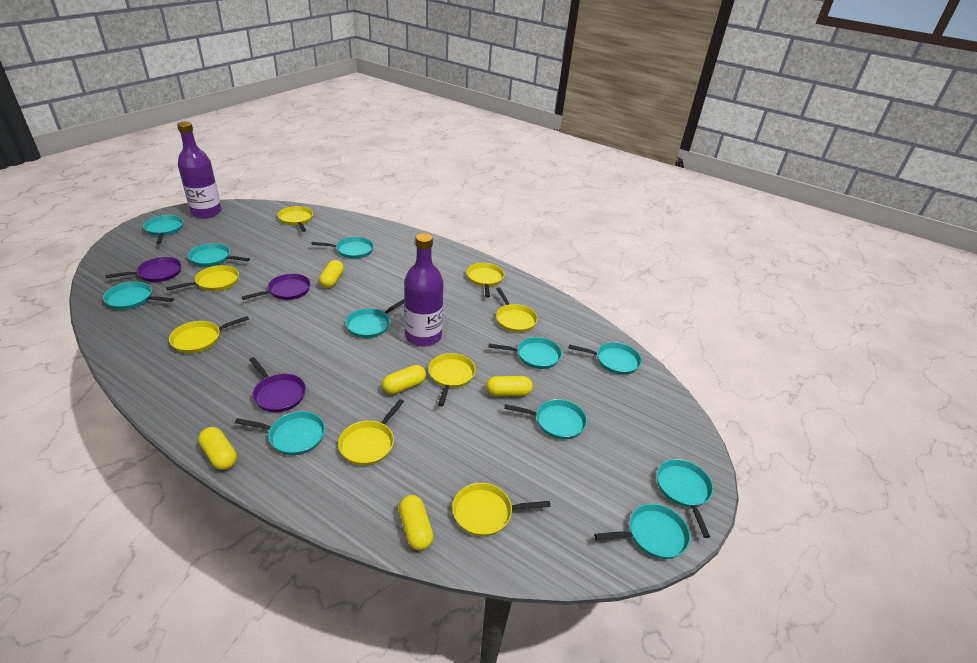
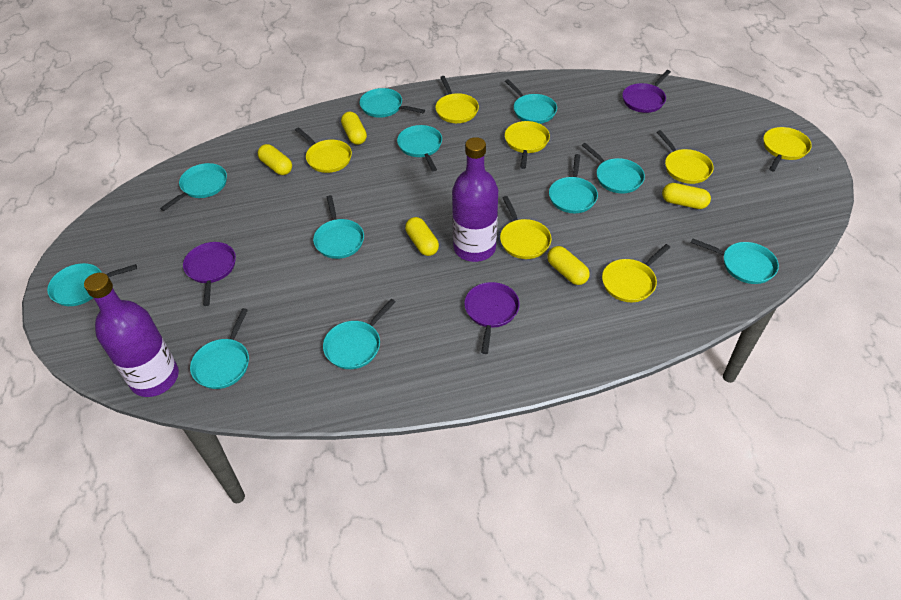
yellow pan: [166,265,239,291] [169,316,249,353] [277,206,313,232] [338,399,404,465] [428,353,476,406] [452,483,550,536] [467,263,504,298] [496,288,538,333] = 8 -> [295,127,352,173] [435,76,479,123] [500,196,551,259] [505,121,550,169] [602,244,670,302] [657,130,714,184] [763,127,812,171] = 7

